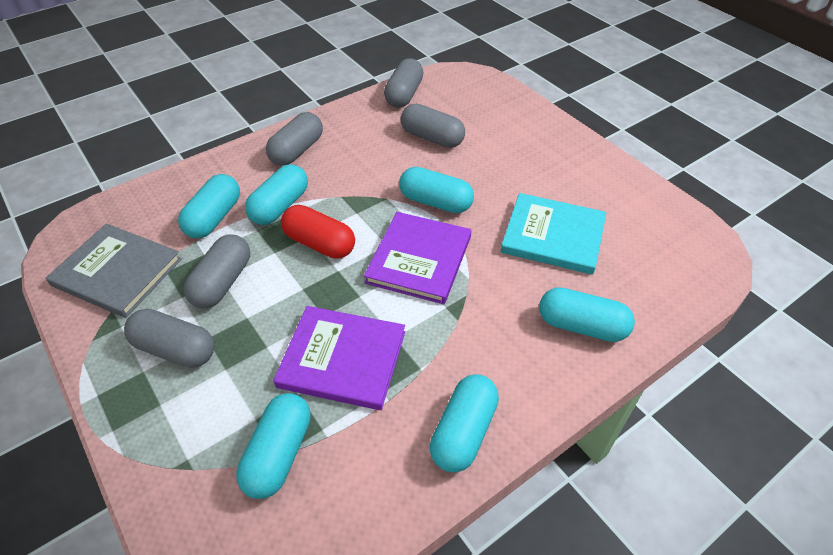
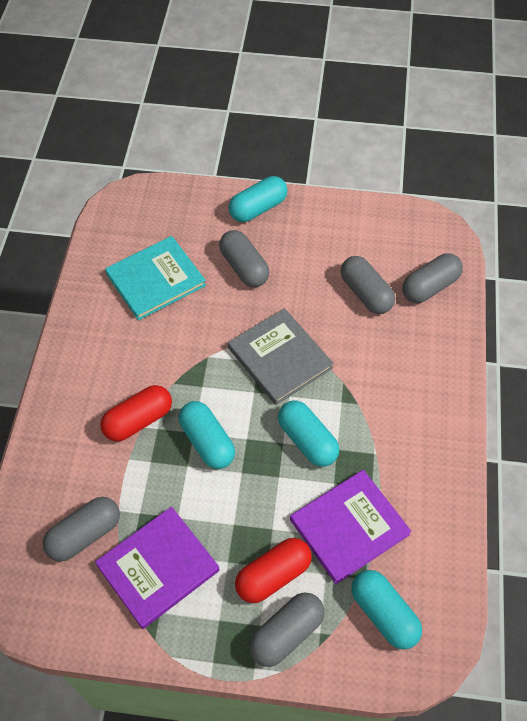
red capsule: [281,205,355,259] = 1 -> [100,385,172,442] [235,538,312,603] = 2
turquoise capsule: [178,174,240,238] [236,393,311,499] [245,164,308,225] [399,167,474,213] [430,374,499,473] [539,287,635,342] = 6 -> [179,401,235,469] [228,176,288,222] [278,401,339,467] [352,570,422,650] = 4

